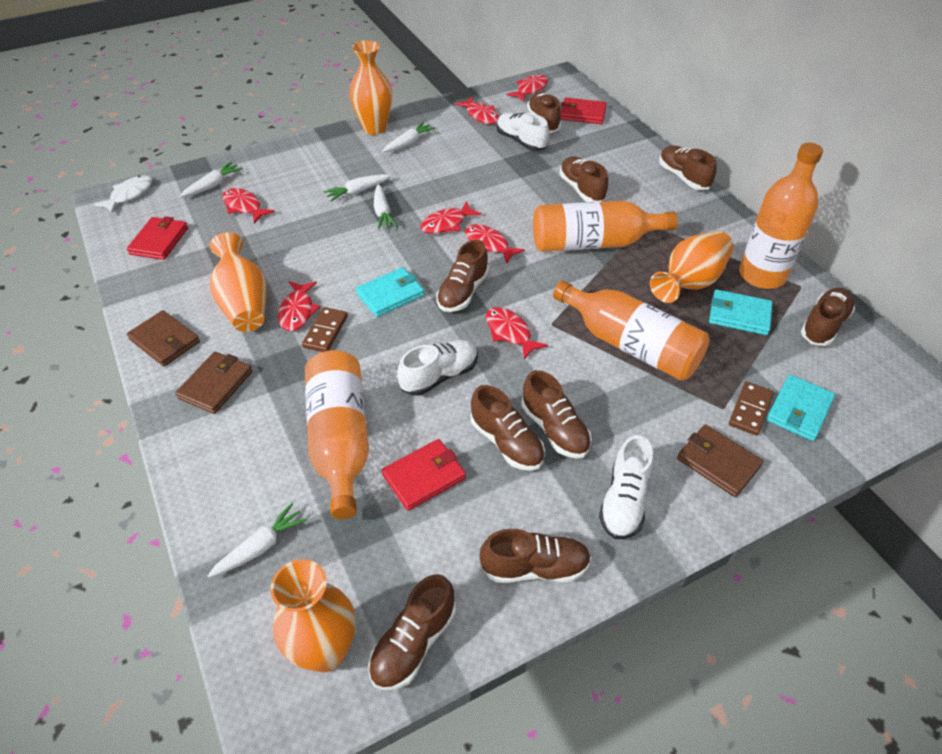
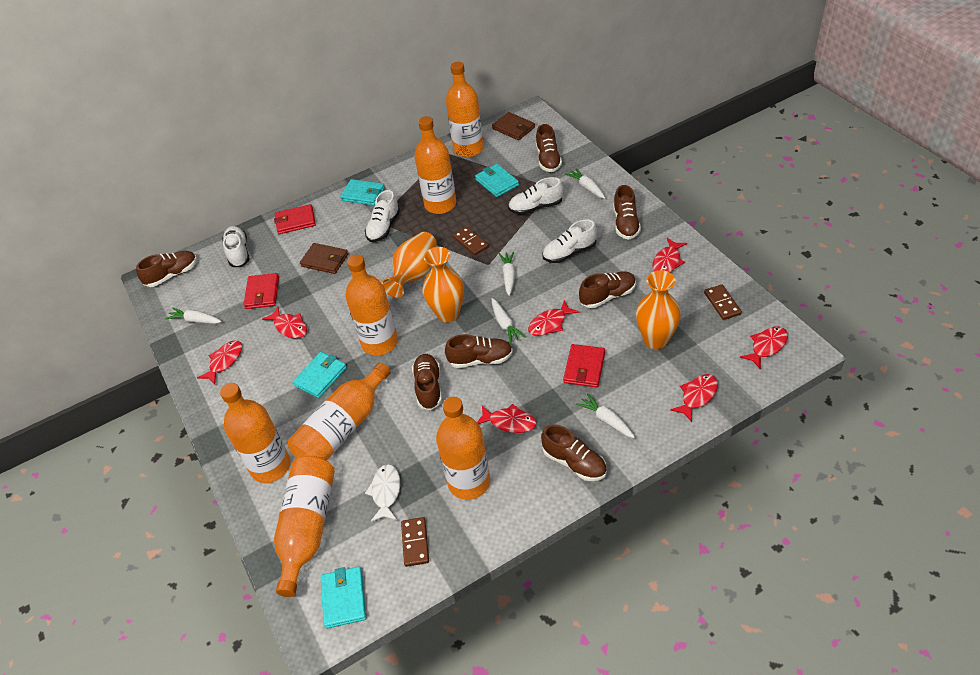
brown domino: [302,307,348,352] [729,381,774,436] = 2 -> [401,517,429,567] [453,226,489,256] [704,284,742,320] = 3
brown shoe: [368,574,456,690] [436,240,489,312] [471,385,545,471] [479,529,591,583] [521,370,592,458] [527,92,561,133] [559,156,608,202] [659,146,717,190] [801,287,855,346] = 9 -> [136,251,197,287] [412,354,442,410] [445,334,513,368] [536,124,562,172] [541,424,607,481] [579,271,636,308] [613,185,641,240] = 7
brown wallet: [127,310,200,367] [175,352,252,414] [677,424,763,497] = 3 -> [300,243,348,274] [492,112,535,140] = 2
orange bottle: [305,350,369,519] [533,201,678,252] [553,280,710,381] [739,143,823,289] = 4 -> [220,383,291,483] [274,456,335,597] [288,362,391,460] [346,255,398,355] [414,116,456,214] [436,397,490,500] [446,62,484,157] = 7
orange vase: [210,232,267,332] [270,559,356,673] [349,40,392,135] [650,231,734,303] = 4 -> [382,232,437,298] [423,247,464,322] [636,270,681,349] = 3
turquoise wallet: [356,267,424,317] [709,290,773,335] [766,375,835,441] = 3 -> [292,352,347,398] [321,566,366,629] [340,179,385,206] [475,164,519,197] = 4
white shoe: [397,340,478,396] [496,113,549,151] [599,435,653,539] = 3 -> [222,226,250,267] [365,190,400,242] [508,177,563,215] [542,220,597,263] = 4

